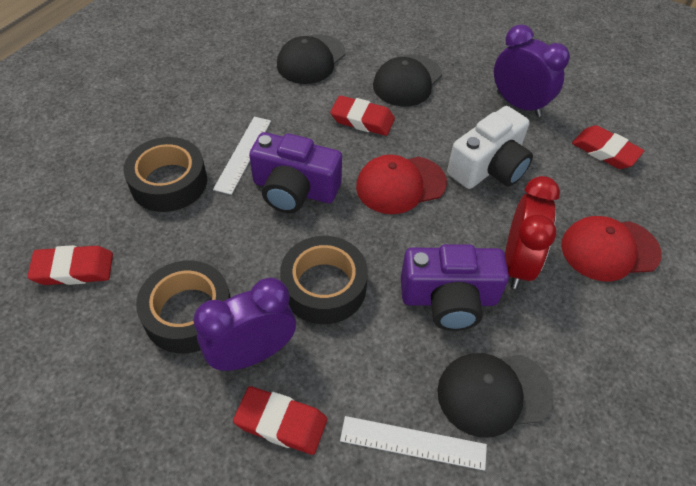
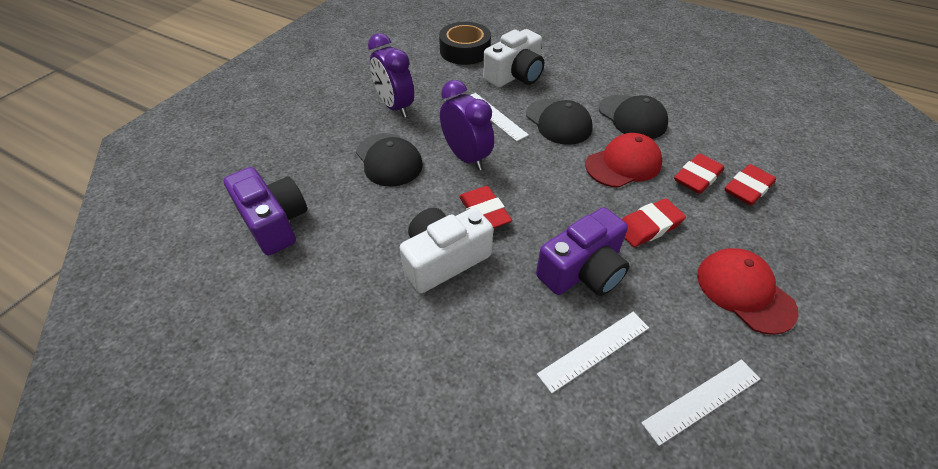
black tape: [123,137,207,212] [136,260,231,354] [280,236,368,324] = 3 -> [439,22,491,65] = 1
red clock: [505,176,560,289] = 1 -> none = 0
white camera: [447,106,533,189] = 1 -> [400,208,493,293] [483,29,544,88] = 2
white ruler: [213,117,271,195] [340,416,487,471] = 2 -> [470,93,529,142] [537,312,649,394] [641,359,760,446] = 3

